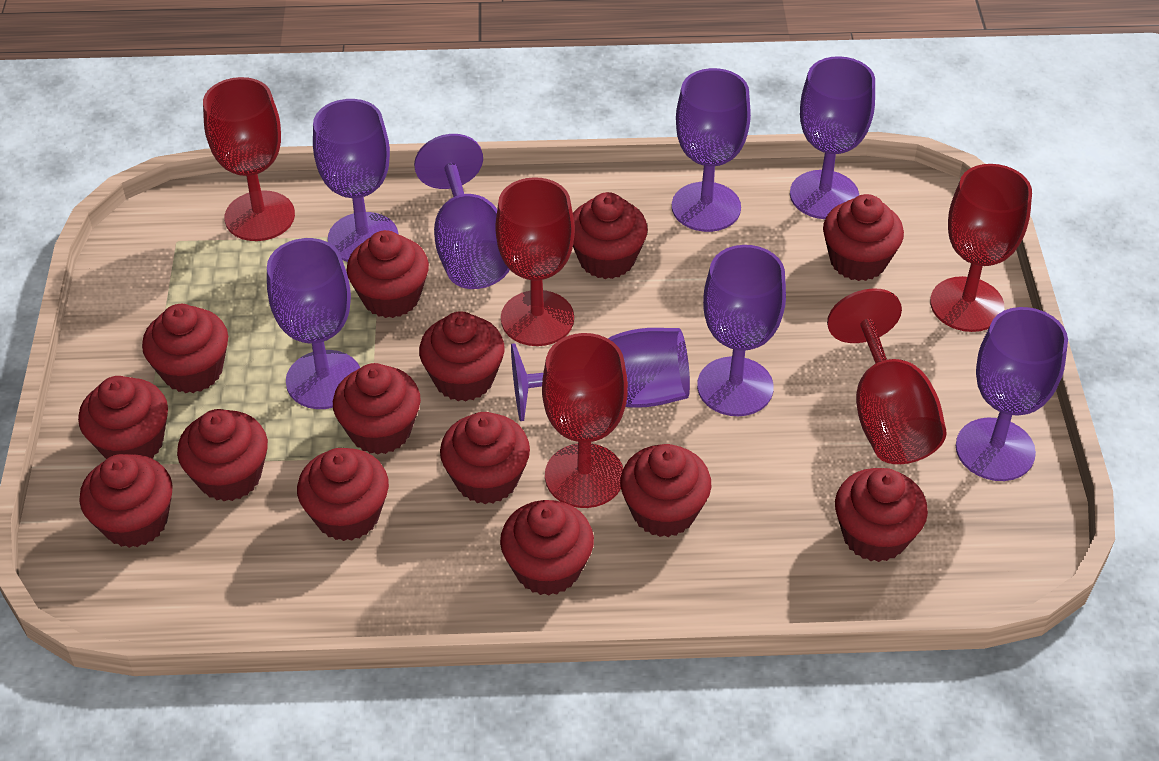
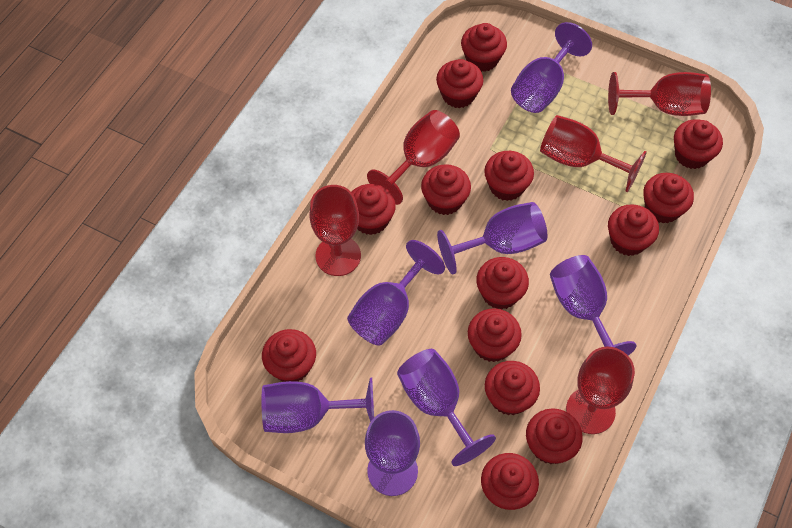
purple goblet: [267,238,360,409] [313,99,399,262] [414,134,510,289] [511,328,690,421] [672,68,751,232] [697,245,786,416] [790,56,875,219] [956,307,1068,481] = 8 -> [261,378,374,433] [347,240,445,346] [365,410,420,496] [397,349,496,466] [437,202,547,275] [511,22,592,113] [550,255,636,355] = 7

